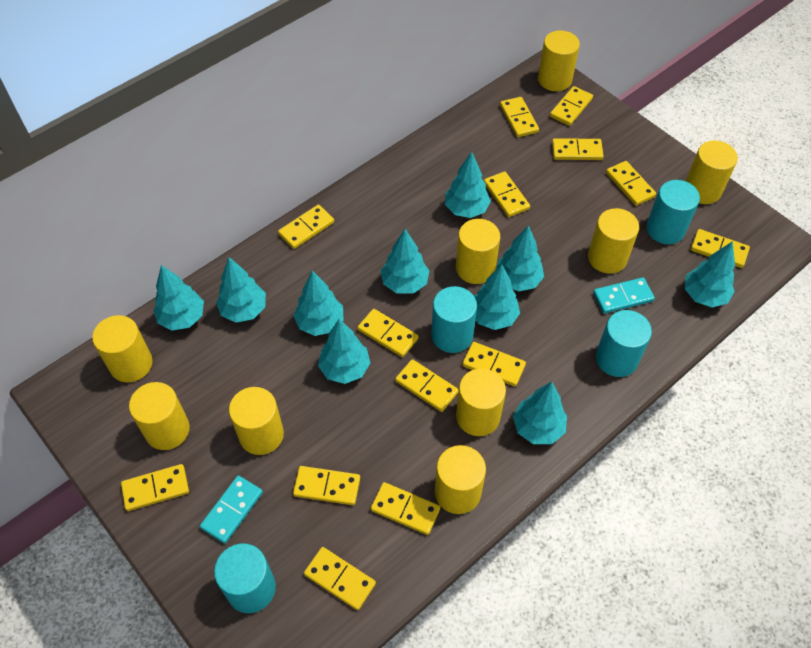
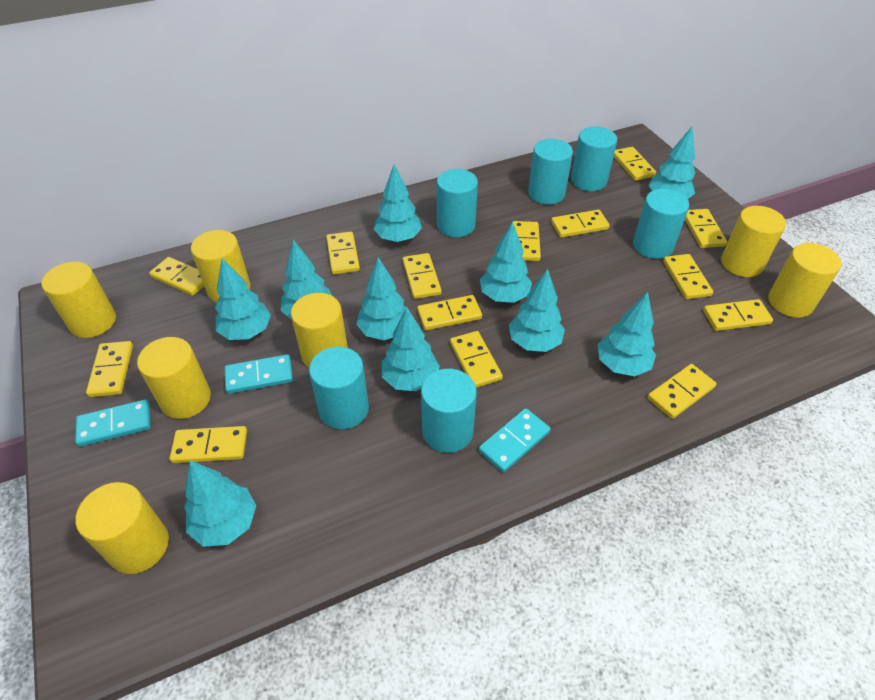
turquoise cylinder: [214,543,276,613] [431,286,477,353] [596,310,652,377] [646,180,700,244] = 4 -> [309,347,369,429] [421,369,477,453] [437,169,478,237] [528,139,573,205] [571,127,617,191] [633,189,689,259] = 6
turquoise domino: [200,475,263,544] [593,277,655,314] = 2 -> [75,399,151,447] [224,354,293,394] [479,408,551,473] = 3
yellow cylinder: [92,315,152,382] [129,382,190,450] [229,387,284,455] [435,445,486,514] [456,219,500,284] [456,368,506,436] [538,31,580,91] [588,208,639,274] [686,141,738,204] = 9 -> [42,262,116,338] [76,482,169,574] [137,337,211,419] [191,230,250,302] [291,293,348,368] [721,206,786,277] [768,243,841,318] = 7

